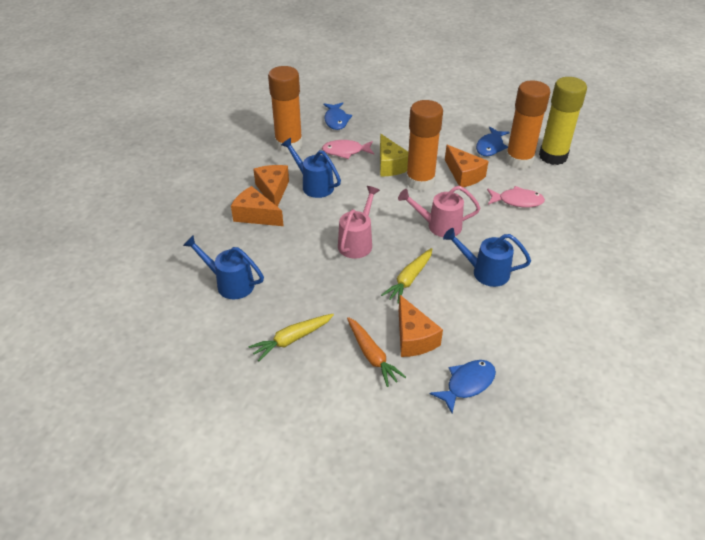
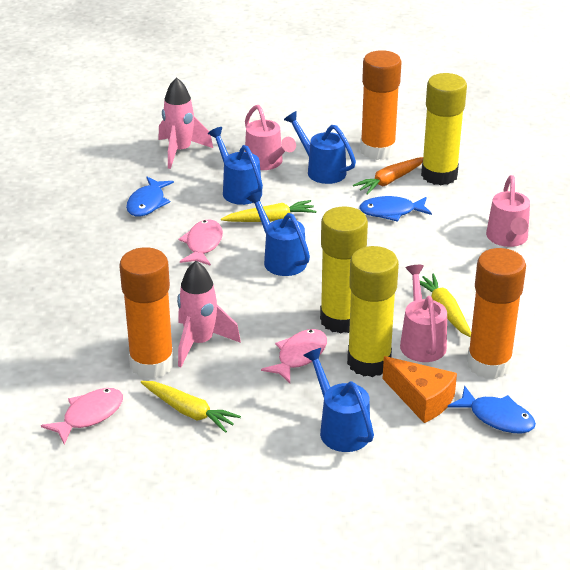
blue watering can: [183,235,264,299] [281,138,341,198] [443,228,531,287] = 3 -> [208,127,263,205] [247,191,310,276] [284,111,356,184] [303,348,374,452] = 4
orange cheese: [231,186,284,226] [253,165,289,207] [399,295,443,357] [445,145,489,187] = 4 -> [383,356,457,423] = 1
pink fish: [322,140,374,159] [487,186,545,207] = 2 -> [41,388,123,445] [179,219,223,266] [261,329,327,383] = 3
pink rocket: none = 0 -> [158,77,213,169] [177,261,241,367] = 2
pink watering can: [338,186,380,259] [398,186,480,237] = 2 -> [245,105,296,170] [400,265,447,362] [486,175,530,247] = 3
yellow carrot: [248,314,334,361] [381,248,432,304] = 2 -> [141,381,241,433] [221,200,316,222] [420,274,471,337] = 3
yellow cheese: [380,134,409,177] = 1 -> none = 0
yellow glue stick: [539,77,587,165] = 1 -> [320,207,368,334] [347,246,399,377] [421,73,467,185] = 3

